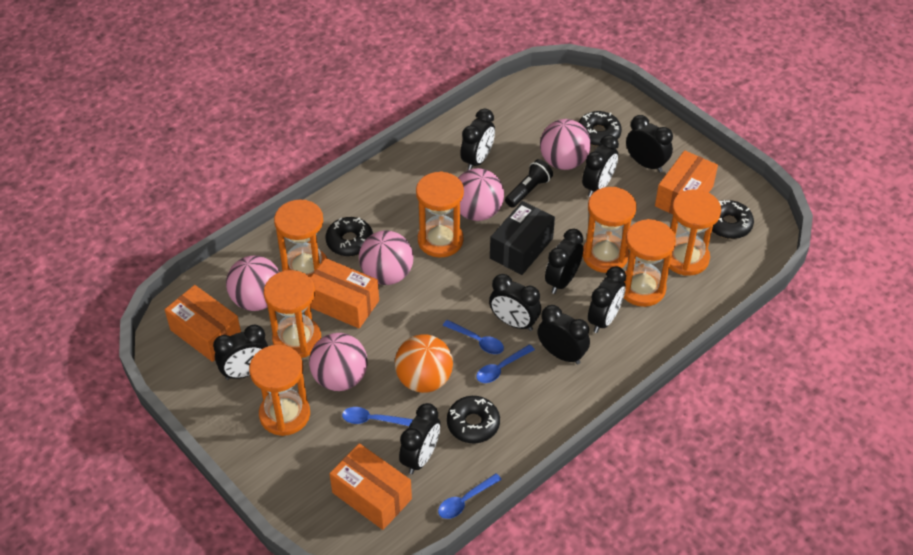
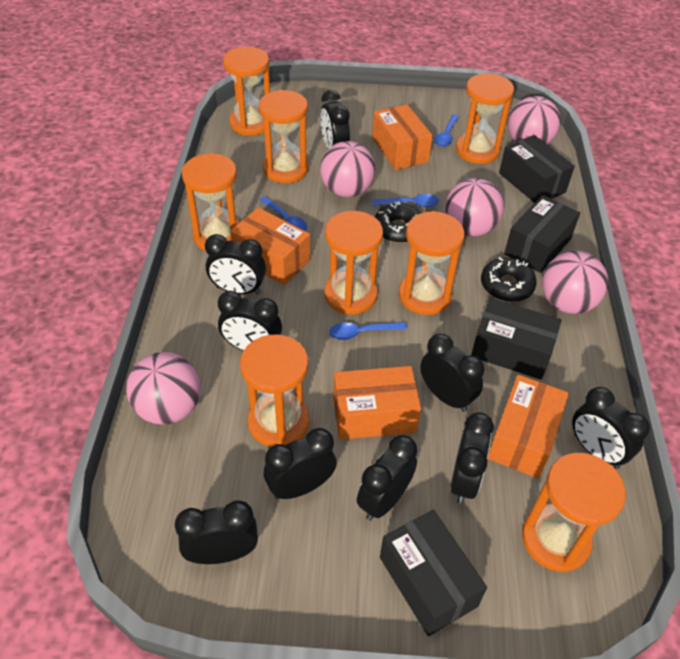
black box: [490,201,555,275] = 1 -> [380,510,487,636] [471,298,562,380] [499,135,575,203] [504,195,580,273] = 4
black donut: [326,217,373,256] [447,396,500,443] [579,111,622,146] [712,200,754,239] = 4 -> [375,201,421,243] [481,257,537,302] = 2
black flashlight: [505,159,553,208] = 1 -> none = 0
orange ball: [395,334,453,393] = 1 -> none = 0
orange hourglass: [249,345,310,436] [264,270,321,358] [274,199,327,277] [416,171,464,258] [583,187,637,273] [624,219,676,307] [669,189,721,276] = 7 -> [182,153,240,251] [223,47,270,136] [240,334,309,447] [259,90,309,183] [324,211,383,315] [399,211,465,315] [456,73,514,164] [522,453,626,572] = 8

